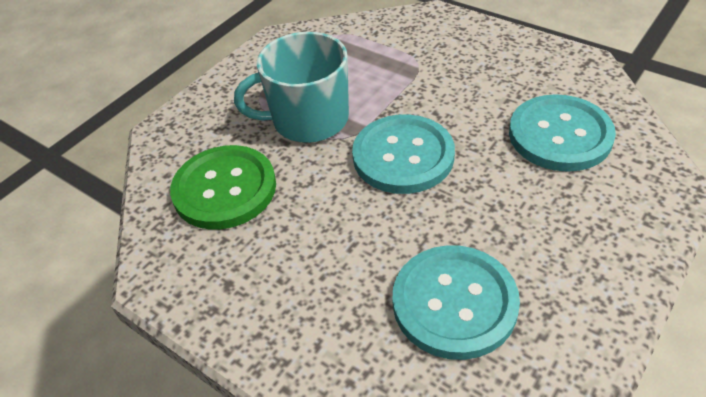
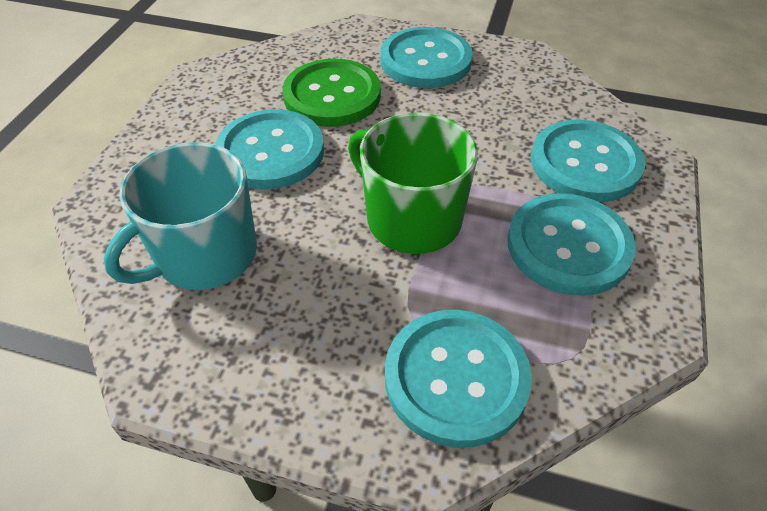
green mug: none = 0 -> [348,113,478,254] = 1
turquoise button: [352,114,455,194] [392,245,520,360] [509,94,616,172] = 3 -> [215,109,324,190] [380,27,473,88] [385,310,532,448] [507,193,636,296] [531,120,645,202] = 5

